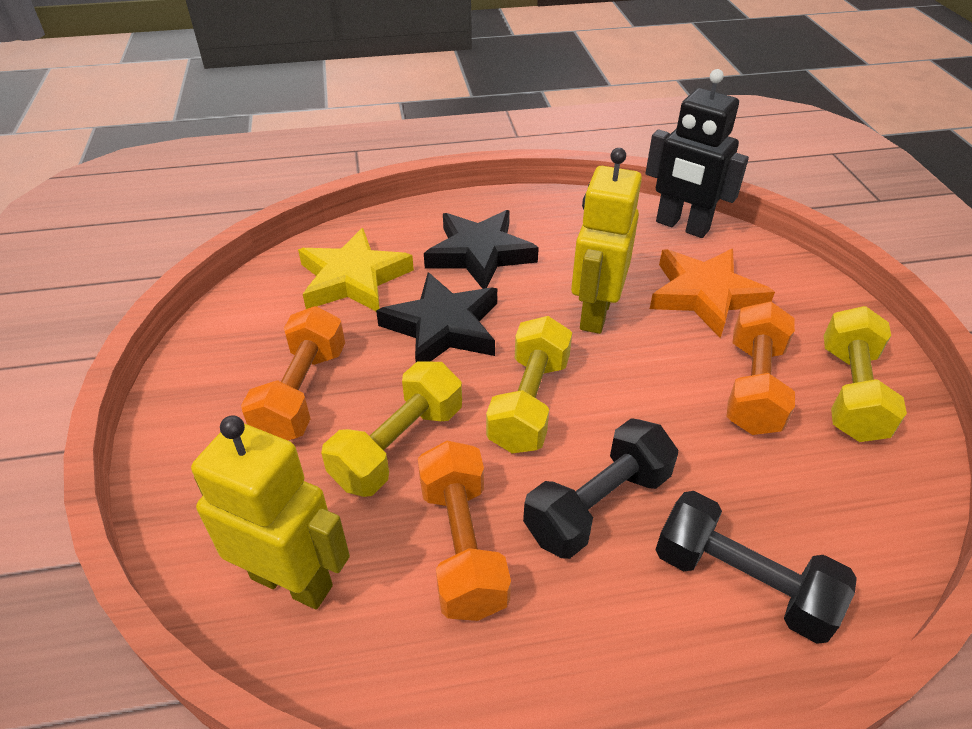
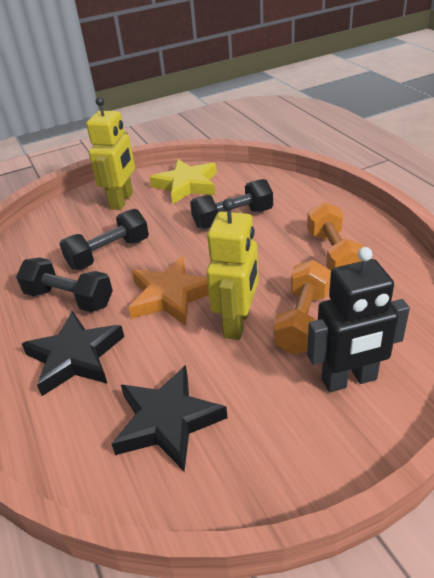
black dumbbell: [523,418,678,559] [655,491,857,644] = 2 -> [16,257,113,312] [59,209,149,270] [190,179,273,229] = 3
orange dumbbell: [241,306,345,440] [418,441,511,621] [727,302,795,435] = 3 -> [273,260,331,355] [307,202,364,271] = 2
yellow dumbbell: [321,361,462,497] [486,316,572,454] [824,306,907,442] = 3 -> none = 0

